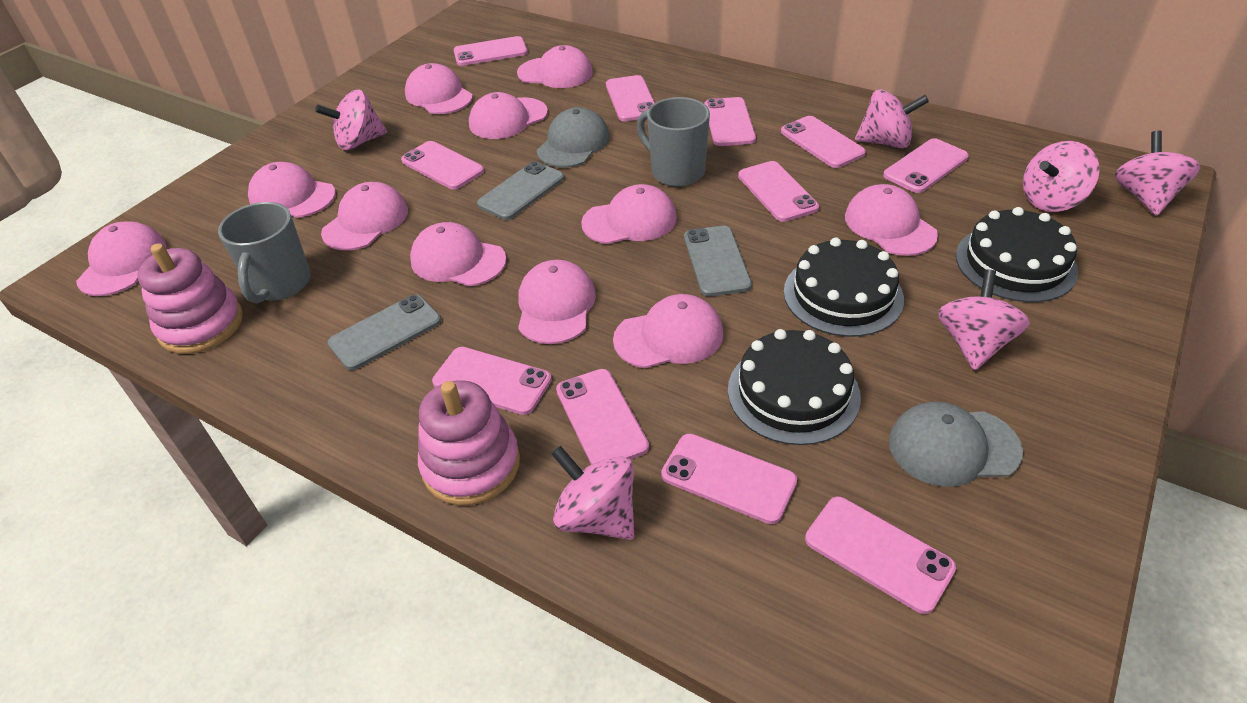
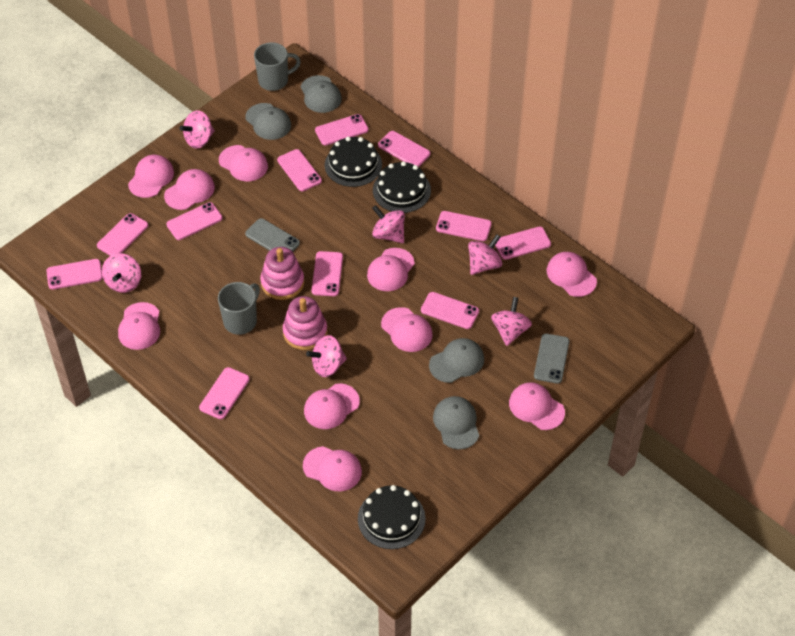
grey cap: [537,107,610,167] [889,402,1023,487] = 2 -> [245,103,291,140] [300,75,342,113] [429,338,484,383] [433,396,479,449] = 4
grey phone: [328,295,441,370] [477,161,564,220] [684,226,752,297] = 3 -> [245,218,300,252] [534,333,570,384] = 2
pink cap: [76,221,167,296] [248,162,336,218] [321,182,408,250] [405,63,473,114] [410,222,507,287] [469,92,548,139] [517,45,593,88] [518,260,596,344] [581,184,677,244] [613,294,723,368] [845,184,938,256] = 11 -> [118,302,160,350] [128,155,174,198] [164,169,215,210] [219,145,268,181] [303,446,362,491] [304,383,360,429] [367,248,415,291] [381,307,433,352] [509,382,565,430] [547,252,597,297] = 10

